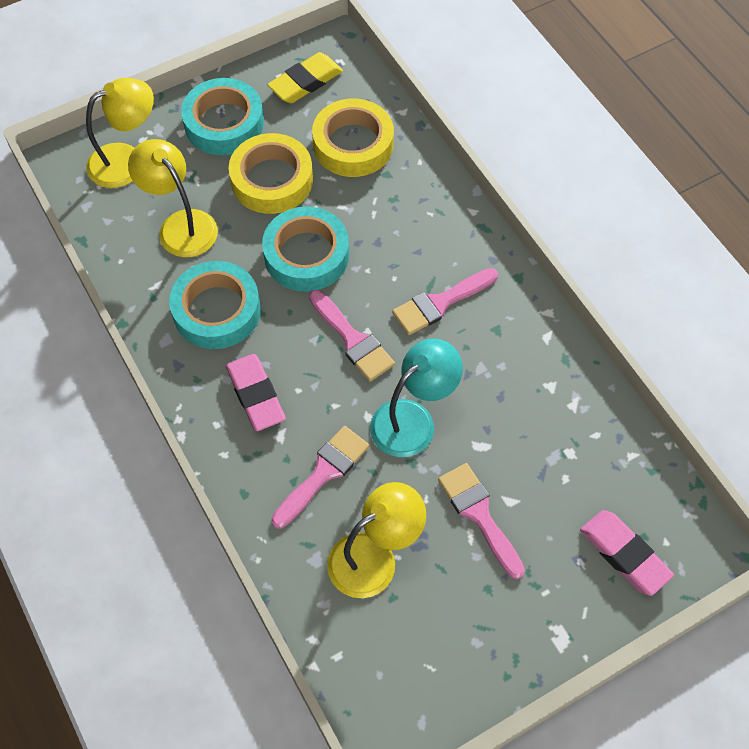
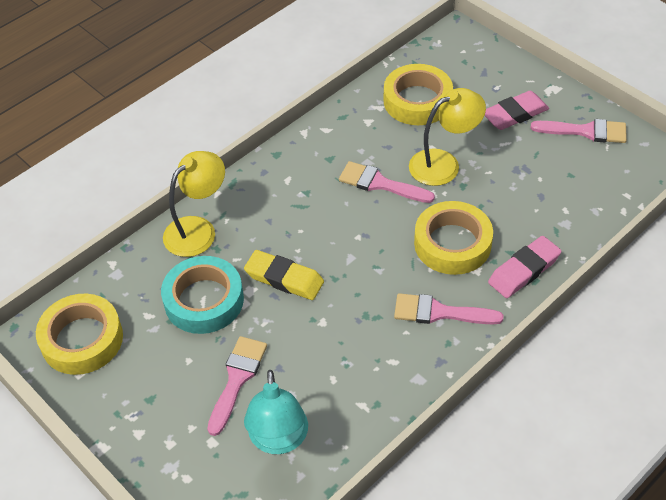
turquoise tape: [169,261,261,349] [181,78,264,155] [262,206,349,291] = 3 -> [161,256,244,334] = 1
yellow lamp: [86,78,154,188] [128,139,218,257] [327,482,426,598] = 3 -> [163,151,225,257] [409,88,486,186] = 2
yellow tape: [229,133,313,214] [312,99,394,177] = 2 -> [36,294,123,375] [384,64,453,125] [414,201,493,275] = 3

